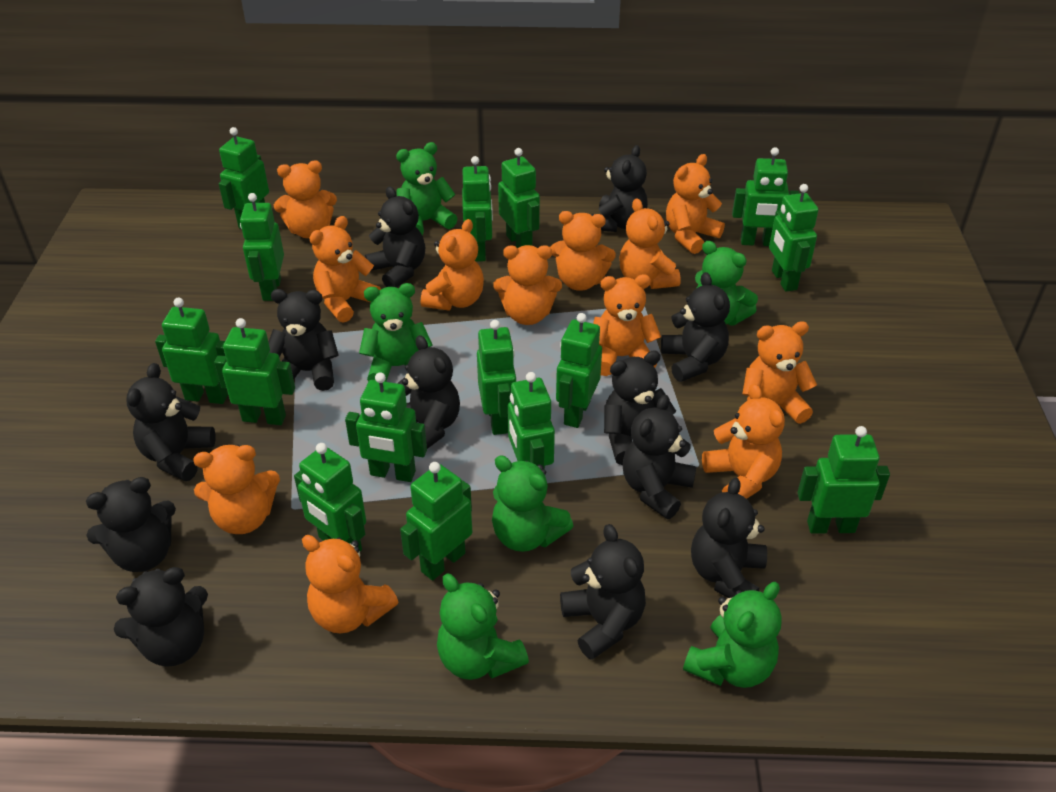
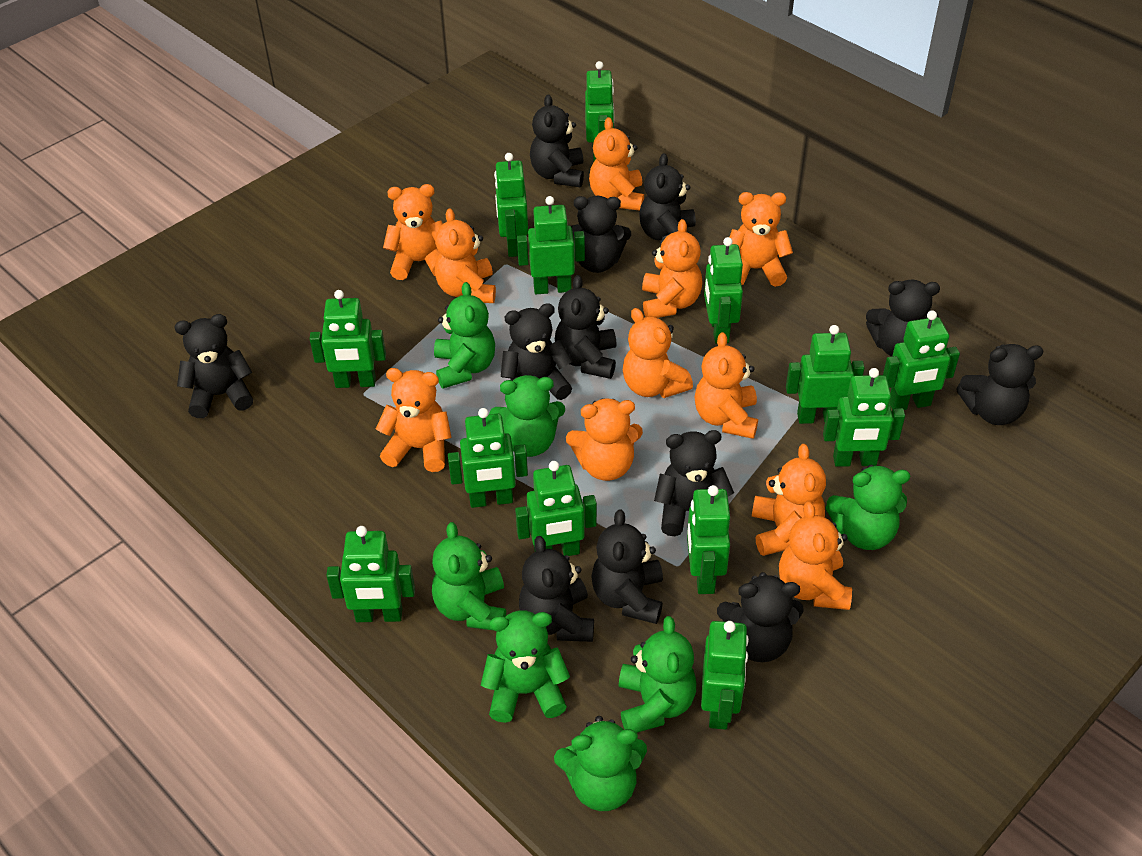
green robot: [155,297,228,404] [214,318,295,425] [219,127,269,229] [240,193,284,301] [294,443,366,551] [345,372,427,482] [400,462,472,580] [462,156,493,262] [477,320,516,435] [498,148,540,248] [508,372,555,469] [556,313,602,428] [732,147,799,246] [769,184,818,292] [797,426,890,534] = 15 -> [310,290,386,388] [326,526,415,622] [448,408,528,508] [494,153,528,257] [515,461,597,556] [517,196,585,294] [585,61,614,161] [687,485,730,594] [701,621,749,730] [704,237,743,344] [786,325,865,424] [823,368,905,467] [883,310,960,410] = 13
green teddy bear: [359,283,433,382] [396,142,457,235] [437,573,529,680] [492,455,573,552] [683,582,782,688] [695,241,758,326] = 6 -> [432,522,506,631] [434,282,495,389] [481,610,570,723] [489,375,565,457] [554,716,647,811] [618,616,696,733] [825,465,910,550] = 7
orange teddy bear: [193,445,280,534] [274,161,337,238] [302,535,398,634] [309,216,381,323] [421,219,484,311] [493,245,562,325] [550,211,616,291] [593,274,661,376] [619,198,681,289] [666,154,725,254] [702,384,785,499] [742,321,817,424] = 12 -> [376,368,452,472] [383,184,443,280] [435,208,496,303] [566,398,643,481] [589,117,644,211] [623,308,693,398] [642,219,702,318] [695,332,758,439] [730,192,793,287] [752,444,826,556] [779,502,852,610] = 11

